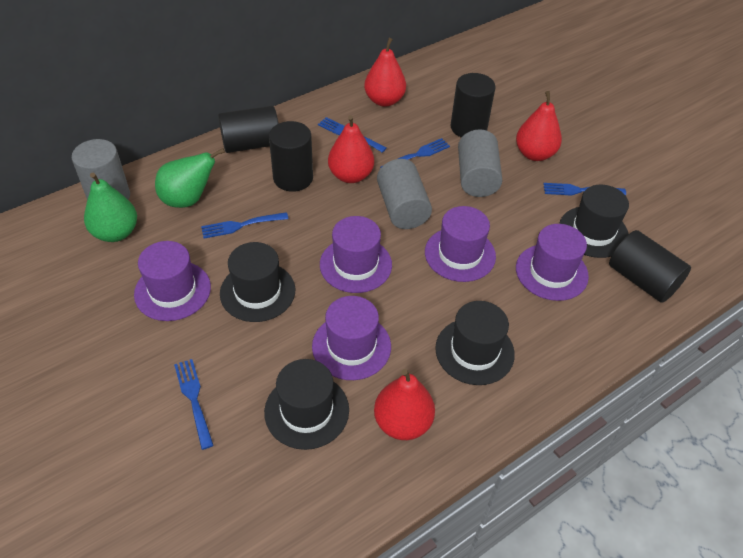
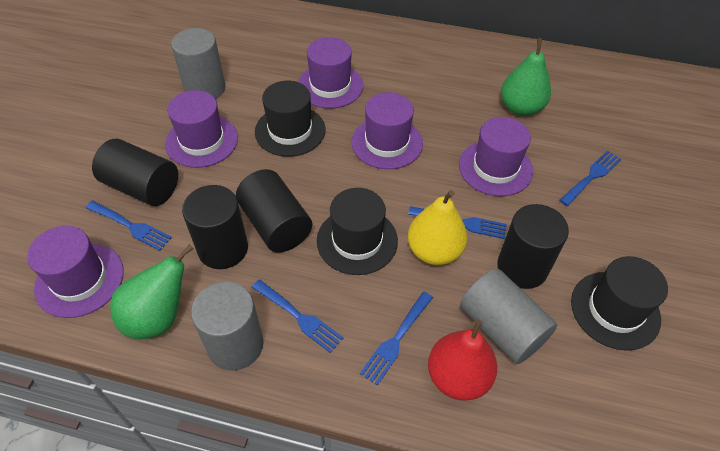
black hat: [220,242,295,322] [264,359,349,450] [435,301,515,385] [559,185,629,258] = 4 -> [255,81,326,157] [317,188,398,275] [571,256,668,351] = 3
red pear: [328,115,374,183] [364,38,406,107] [374,369,435,440] [516,91,562,161] = 4 -> [428,319,497,401] = 1
yellow pear: none = 0 -> [408,190,467,265] = 1

